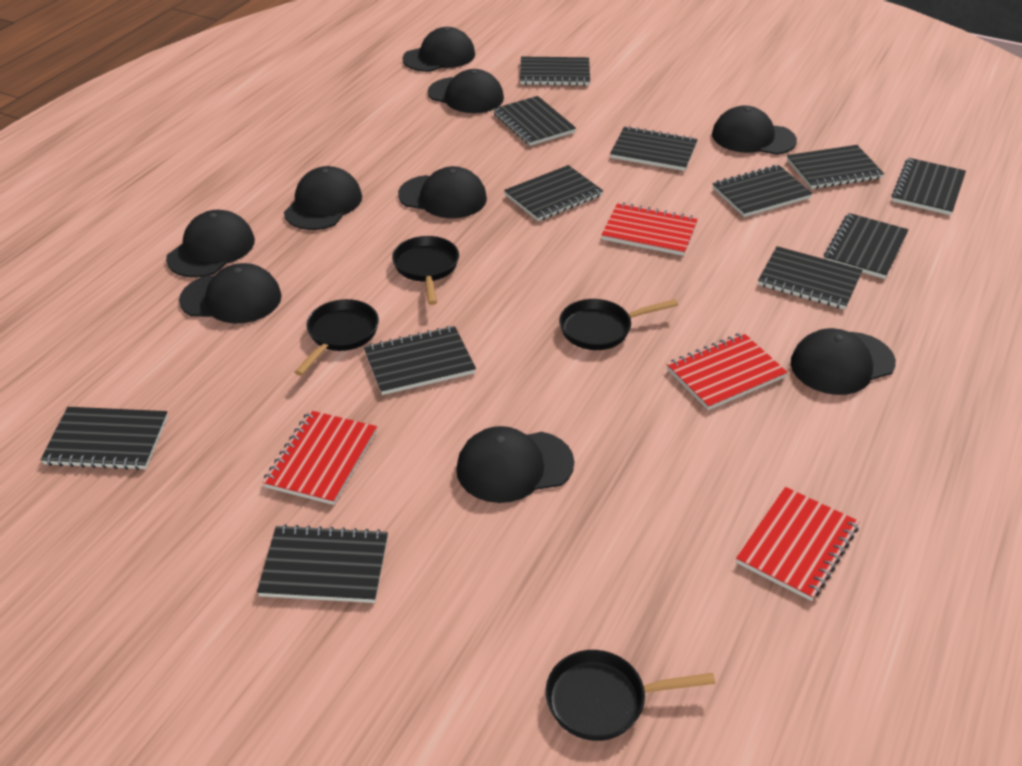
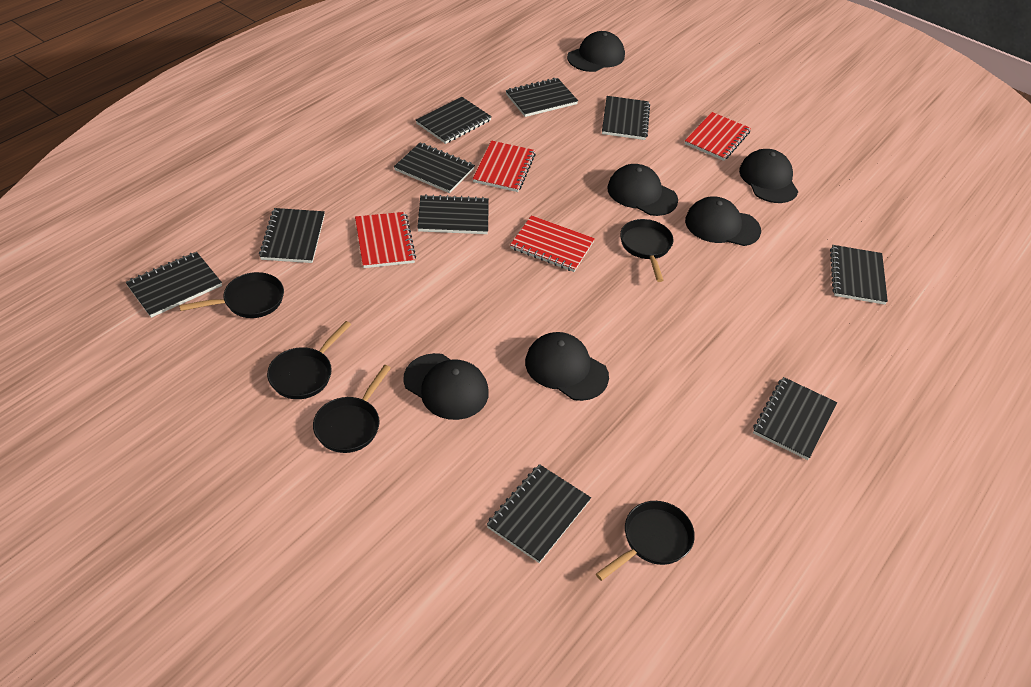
black cap: [166,210,255,278] [179,263,282,323] [284,166,362,230] [398,166,487,218] [402,27,475,72] [428,69,504,113] [456,426,574,503] [712,105,797,155] [791,328,896,395] = 9 -> [403,353,489,420] [525,332,609,401] [567,31,625,72] [607,164,678,216] [685,196,761,246] [739,149,798,203] = 6
black notebook: [40,407,168,470] [257,524,388,603] [364,326,476,395] [493,96,576,146] [504,165,603,221] [520,57,590,86] [610,126,698,171] [712,165,813,217] [758,246,863,310] [787,145,884,189] [824,213,909,279] [892,158,966,215] = 12 -> [126,252,222,318] [259,208,325,263] [394,143,475,193] [416,97,492,144] [417,194,489,234] [486,464,591,563] [506,78,578,117] [602,96,650,140] [753,377,837,460] [830,245,888,305] = 10
black pan: [295,299,379,376] [392,236,459,305] [546,650,715,741] [559,299,678,350] = 4 -> [179,272,284,318] [267,321,351,399] [313,365,391,453] [596,501,695,581] [620,219,674,282] = 5

